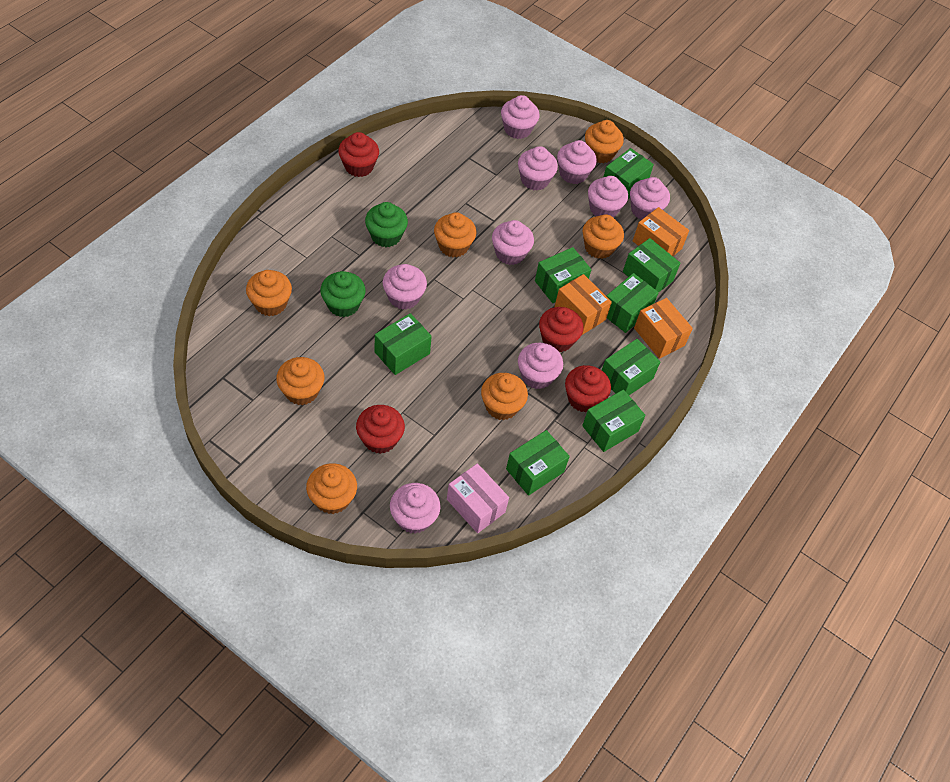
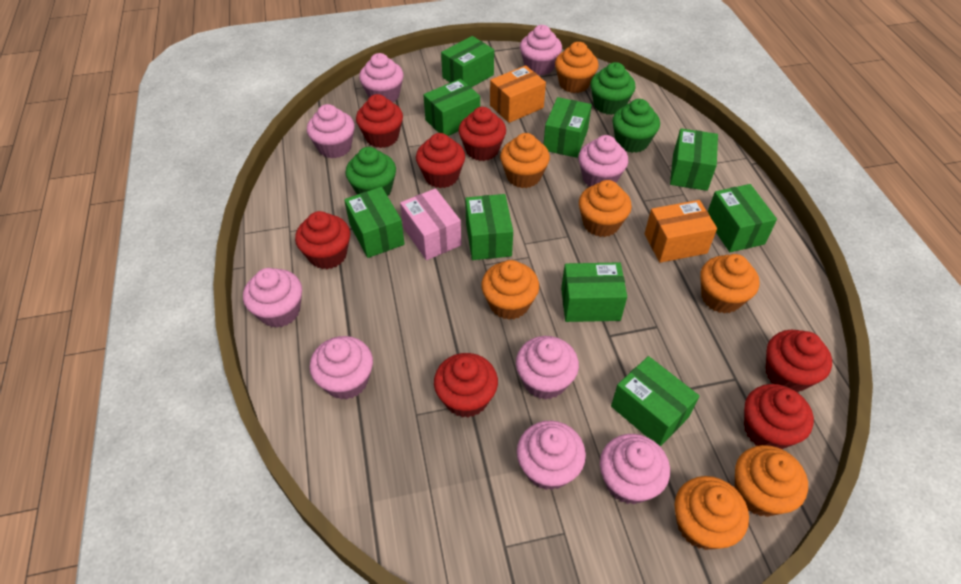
green box: [375,313,432,375] [506,430,570,496] [535,247,591,303] [582,390,646,452] [602,339,660,395] [604,148,654,199] [607,273,659,333] [623,238,680,292] = 8 -> [344,187,405,258] [423,79,480,136] [441,36,494,87] [465,194,513,260] [543,97,592,158] [561,262,627,322] [611,356,699,447] [670,128,718,191] [708,184,777,252] = 9
green cupcake: [320,271,365,317] [365,202,408,247] = 2 -> [345,147,396,196] [590,62,636,115] [612,99,660,153] = 3
orange box: [554,274,612,335] [633,207,689,256] [634,298,693,359] = 3 -> [490,65,546,123] [644,200,717,263] = 2
red cupcake: [338,132,379,177] [356,405,405,454] [539,307,583,352] [565,365,611,412] = 4 -> [295,211,350,269] [356,94,403,148] [416,133,465,188] [434,353,498,418] [458,107,506,161] [744,384,814,449] [766,330,832,392] = 7

